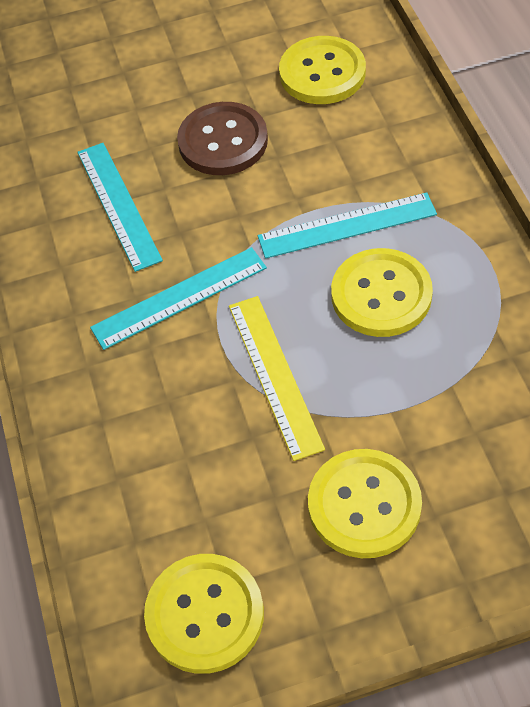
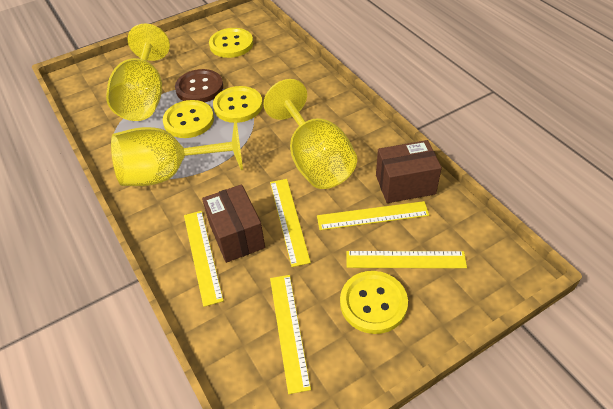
brown box: none = 0 -> [202,184,265,263] [376,140,442,203] = 2
turquoise ruler: [77,143,163,272] [90,247,267,350] [258,192,437,259] = 3 -> none = 0
yellow goblet: none = 0 -> [106,24,170,121] [111,120,243,186] [264,79,357,189] = 3
yellow ruler: [229,296,325,461] = 1 -> [184,211,224,307] [270,179,311,267] [270,275,311,394] [317,201,429,230] [346,251,467,268] = 5

